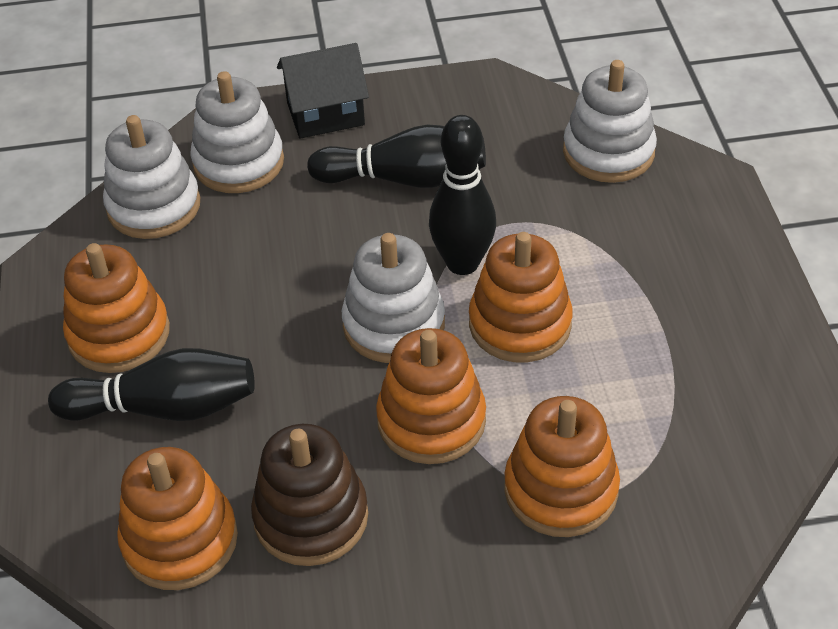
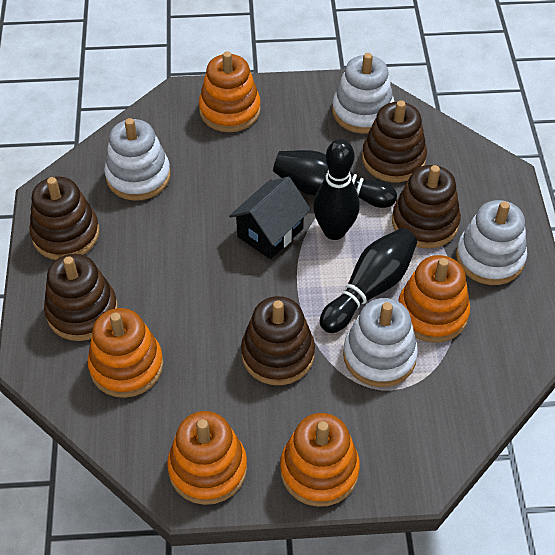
brown stacking toy: [251,424,368,566] = 1 -> [29,177,99,260] [44,254,118,341] [241,296,315,385] [362,100,427,182] [392,165,461,249] = 5

